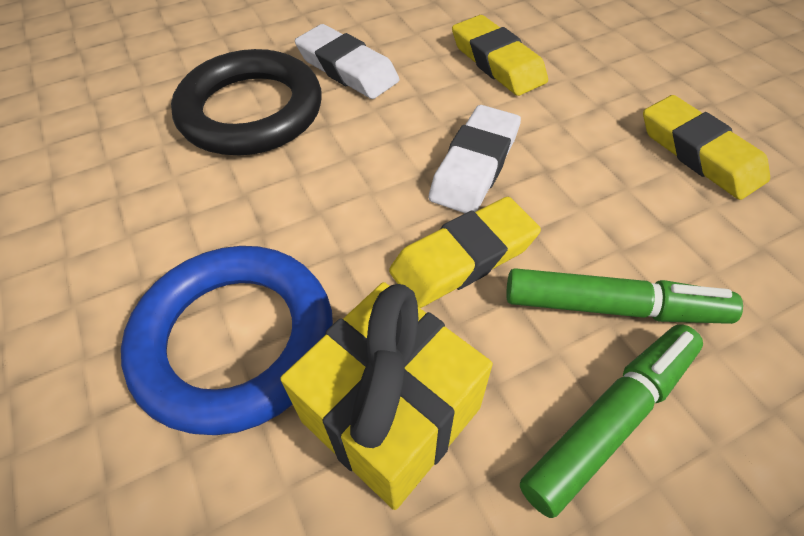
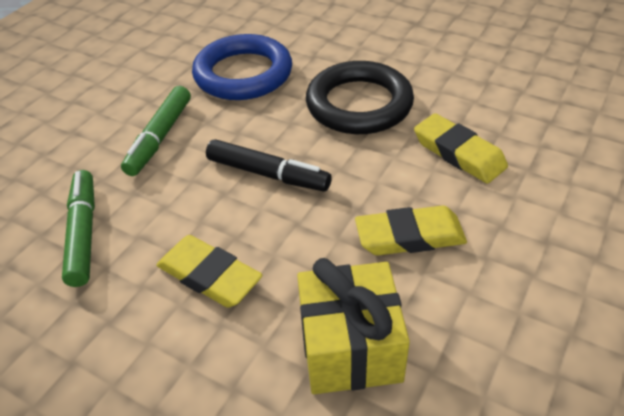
black marker: none = 0 -> [206,139,332,192] = 1
white eraser: [295,24,400,99] [428,105,521,213] = 2 -> none = 0

